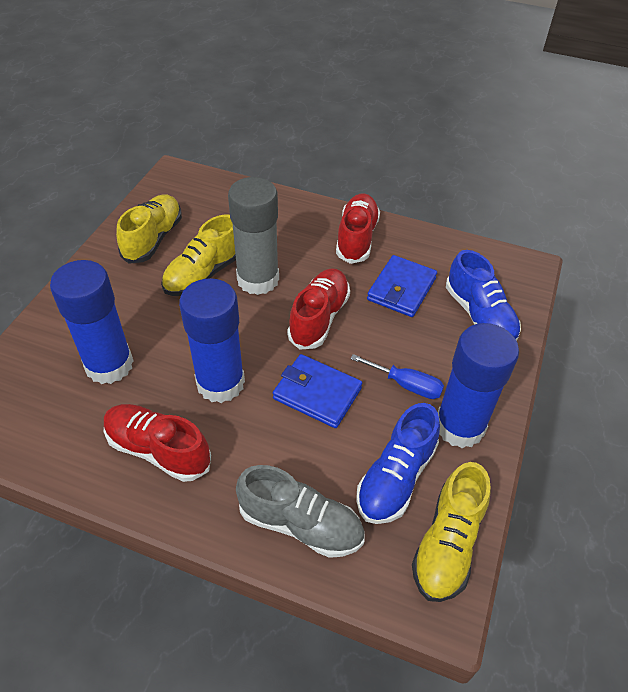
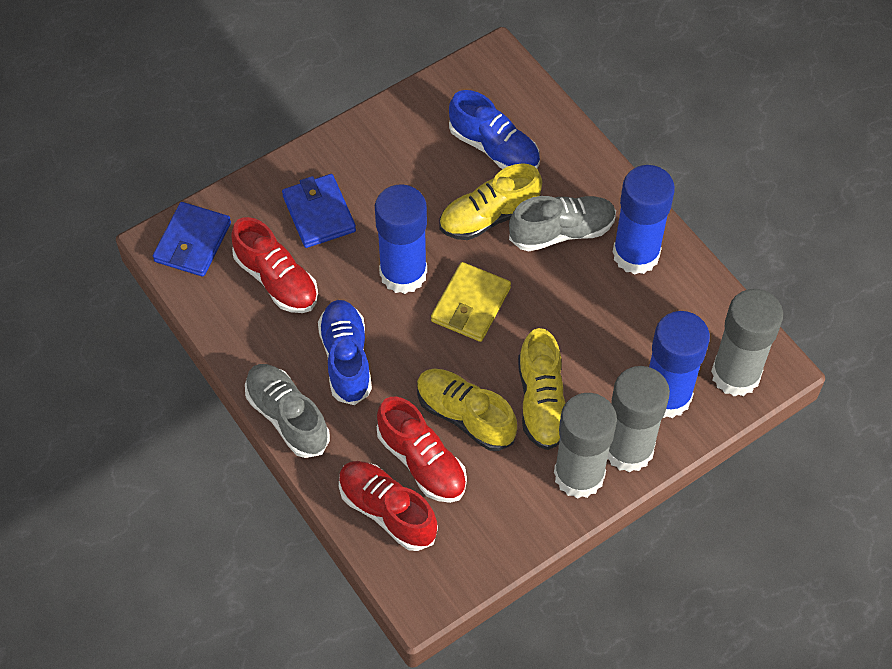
blue screwdriver: [350,354,444,399] = 1 -> none = 0
grey glue stick: [228,177,279,295] = 1 -> [554,393,617,499] [607,366,670,473] [711,289,783,396] = 3
grey shoe: [236,465,364,558] = 1 -> [245,364,330,458] [509,196,616,252] = 2
yellow wallet: none = 0 -> [431,262,511,342] = 1

